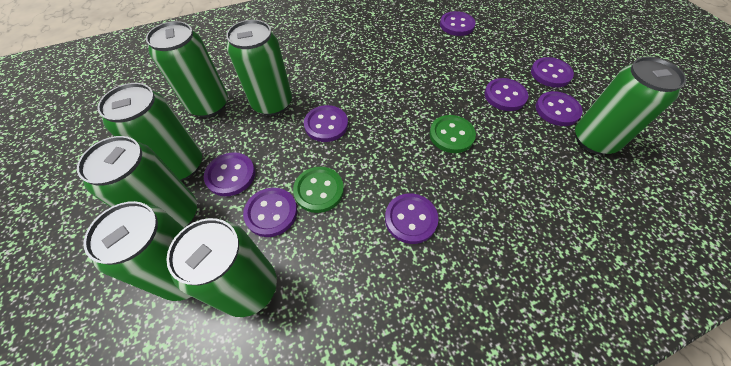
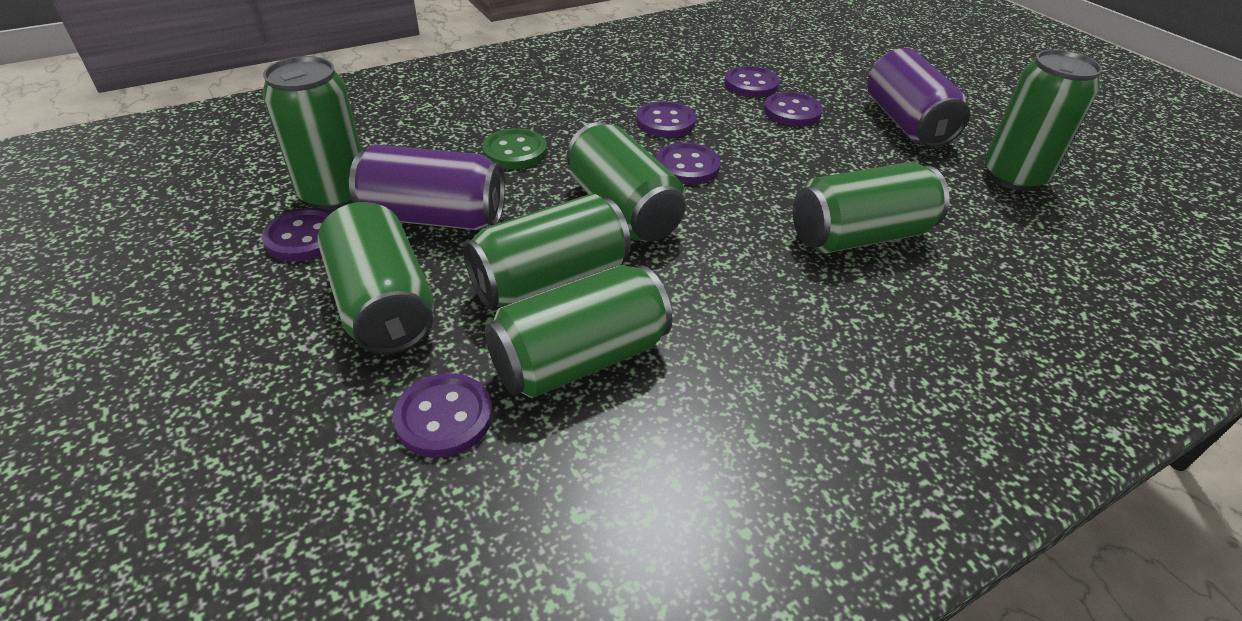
green button: [293,167,344,213] [430,115,476,153] = 2 -> [482,128,547,169] = 1
purple button: [204,152,255,196] [243,187,297,237] [304,105,348,142] [385,193,438,244] [440,11,476,36] [484,78,528,111] [531,57,574,87] [536,91,583,126] = 8 -> [262,208,332,261] [393,373,492,458] [636,101,696,138] [656,142,721,185] [724,66,780,97] [764,92,823,126] = 6
purple can: none = 0 -> [349,144,505,230] [867,48,970,147] = 2

